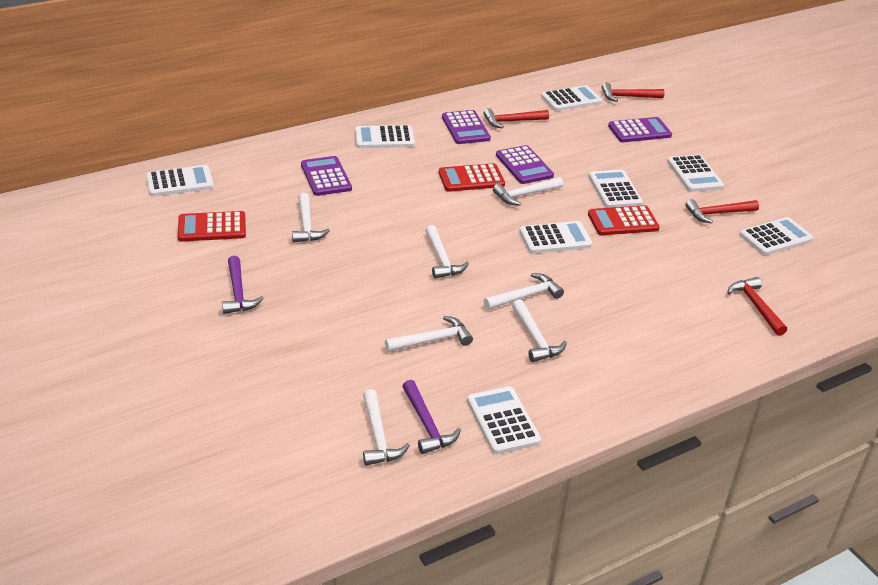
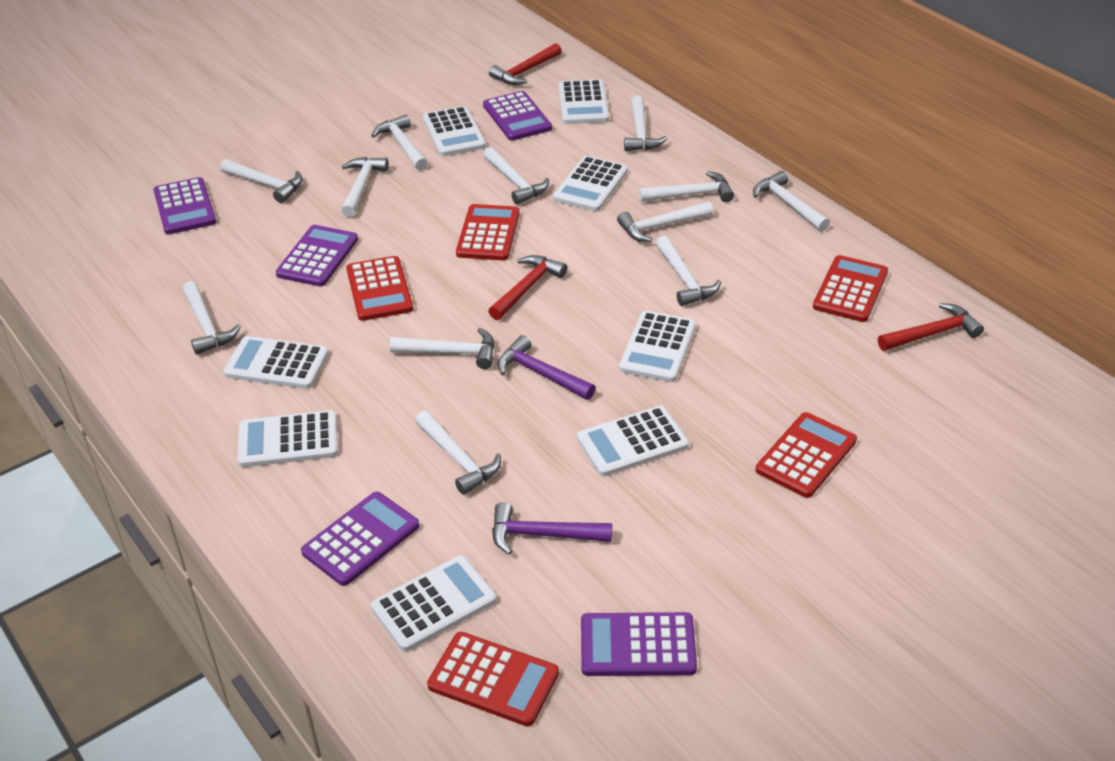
purple calculator: [301,156,352,196] [442,110,491,144] [496,145,554,184] [608,117,672,142] = 4 -> [153,177,216,235] [276,225,358,287] [301,492,419,586] [483,91,552,141] [581,612,697,676] = 5
red calculator: [178,211,246,242] [438,163,505,192] [588,205,660,235] = 3 -> [346,256,413,321] [427,632,559,726] [456,204,520,260] [756,412,857,498] [813,255,888,322] = 5
red hammer: [483,108,549,129] [601,83,665,102] [685,199,759,224] [727,277,787,336] = 4 -> [488,255,567,320] [489,43,562,85] [878,303,984,351] = 3
white hammer: [292,193,330,243] [363,389,410,466] [385,316,473,352] [425,225,469,279] [484,273,564,310] [493,177,563,206] [512,299,567,362] = 7 -> [182,281,241,355] [220,159,302,203] [341,157,389,217] [371,115,428,171] [390,328,494,369] [415,411,501,495] [483,147,549,205] [617,201,713,242] [624,96,668,151] [639,171,734,202] [656,236,721,306] [753,171,830,231] = 12

